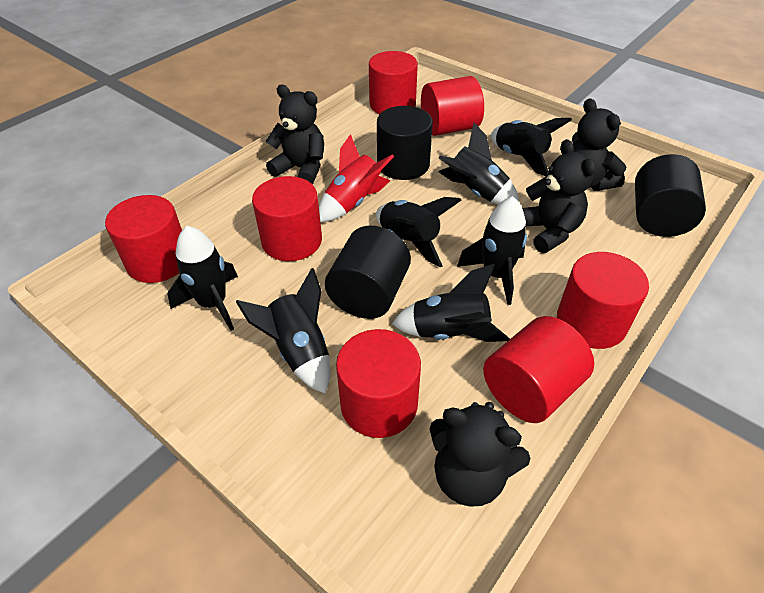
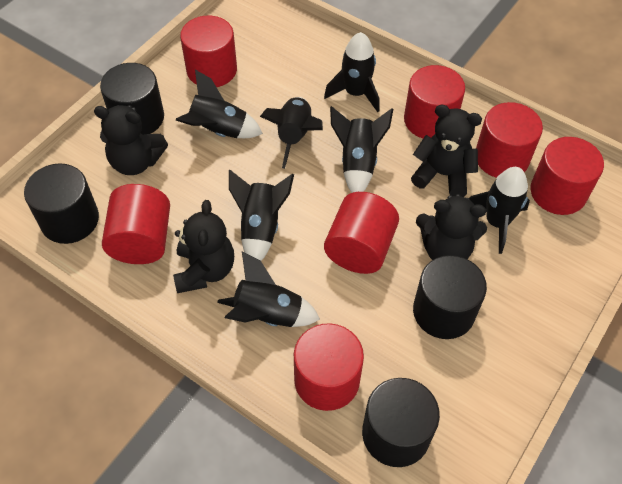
black cylinder: [325,226,411,319] [377,106,433,180] [635,154,706,237] = 3 -> [24,163,99,244] [100,63,164,135] [362,378,440,467] [413,255,487,339] = 4
red rocket: [319,134,394,222] = 1 -> none = 0

